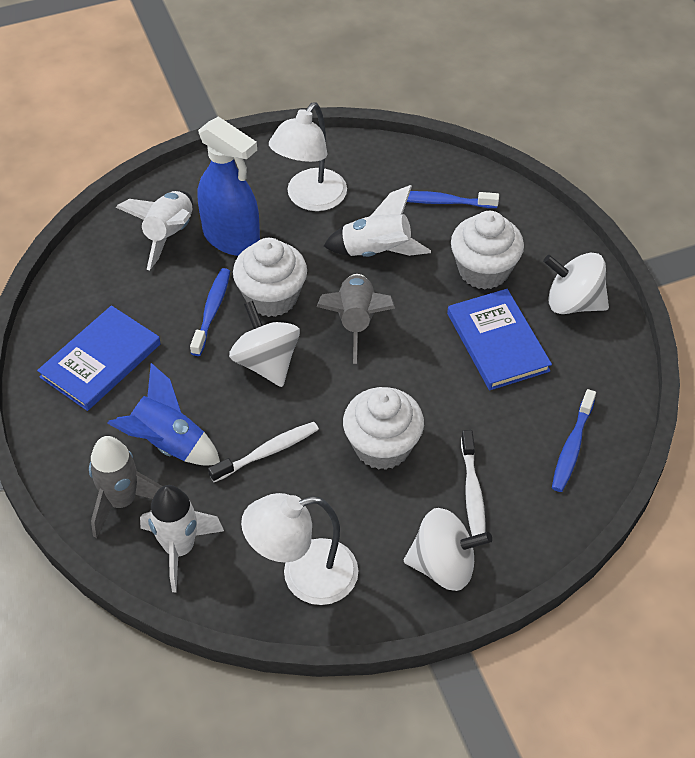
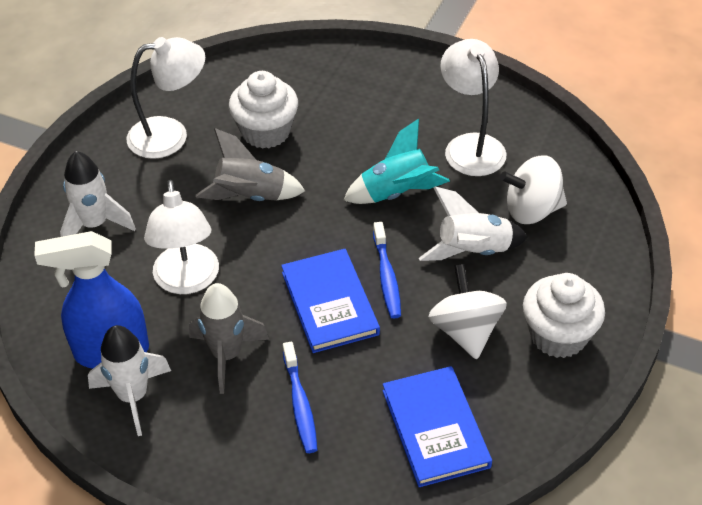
blue rocket: [107,363,220,466] = 1 -> none = 0
blue toothbrush: [190,268,230,356] [407,191,499,208] [552,389,596,492] = 3 -> [283,342,317,453] [373,222,401,318] = 2
turquoise rocket: none = 0 -> [344,119,450,204] = 1
white cupcake: [233,238,307,317] [343,387,424,470] [451,211,524,289] = 3 -> [229,71,298,149] [523,273,605,358] = 2
white lamp: [241,493,359,605] [269,102,347,211] = 2 -> [127,37,205,159] [144,180,219,294] [440,39,506,176] = 3
white spinning top: [229,301,300,387] [404,508,492,591] [543,253,609,314] = 3 -> [428,264,507,359] [500,155,567,224] = 2
white toothbrush: [208,422,319,482] [461,430,486,536] = 2 -> none = 0

